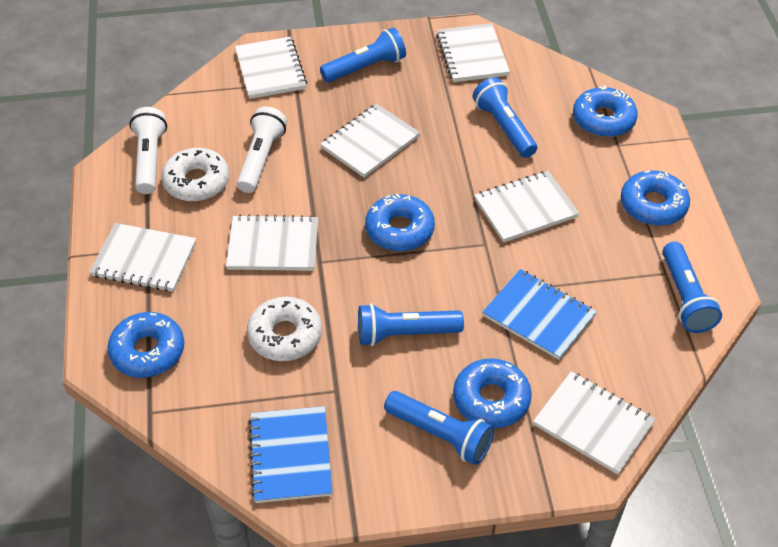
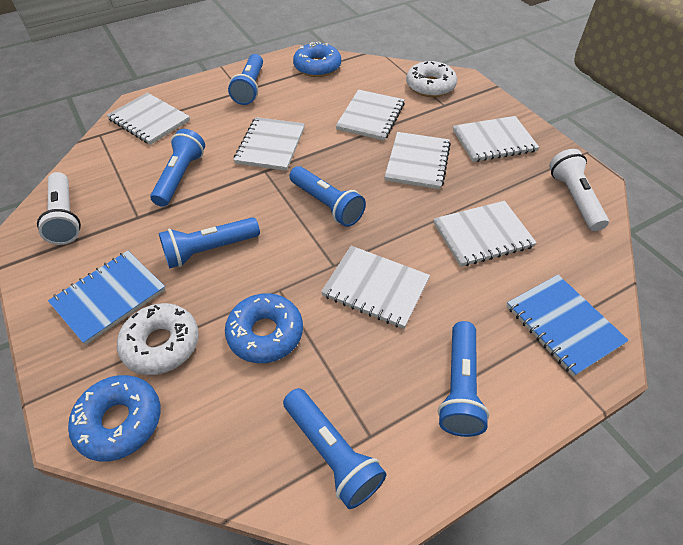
blue donut: [107,312,184,378] [365,194,435,251] [453,358,532,428] [573,85,638,137] [621,170,690,226] = 5 -> [68,375,161,462] [225,293,303,363] [293,42,341,77] = 3
blue flashlight: [320,28,406,82] [358,304,464,346] [384,391,494,465] [473,77,537,158] [662,242,722,333] = 5 -> [150,129,205,207] [159,217,260,268] [228,54,263,105] [283,388,387,509] [289,166,366,227] [438,321,489,437] = 6

